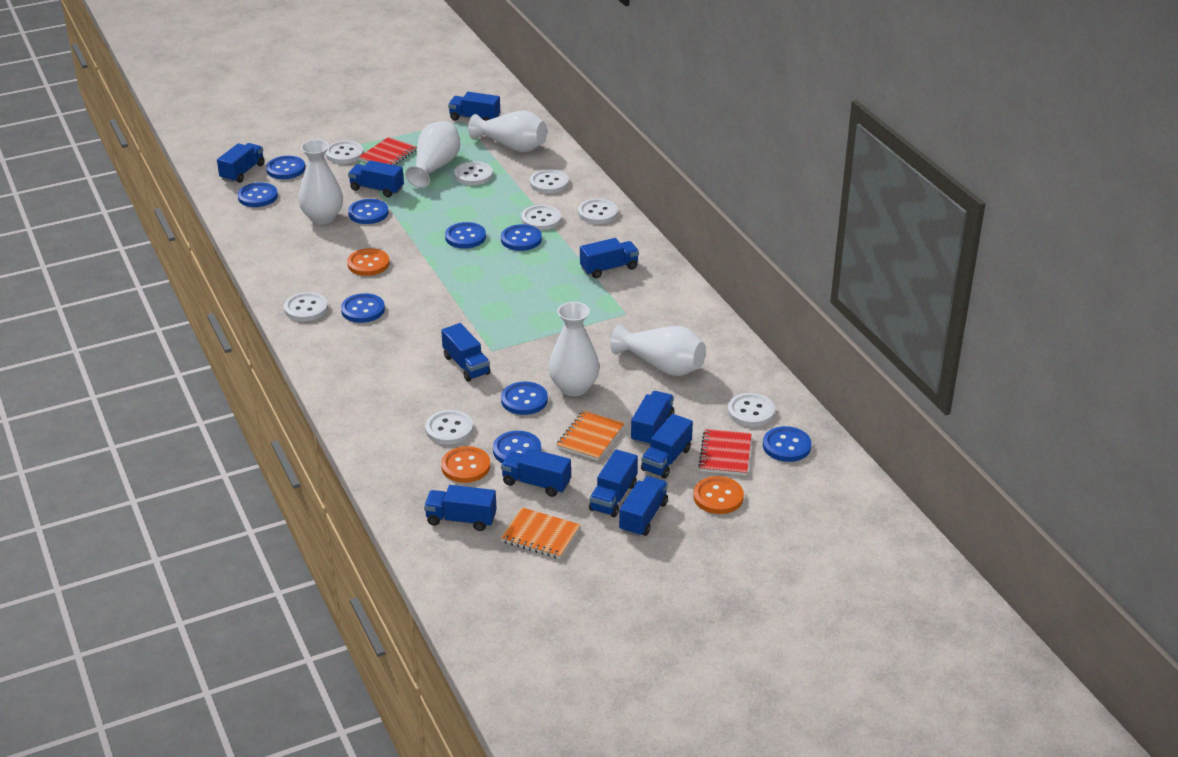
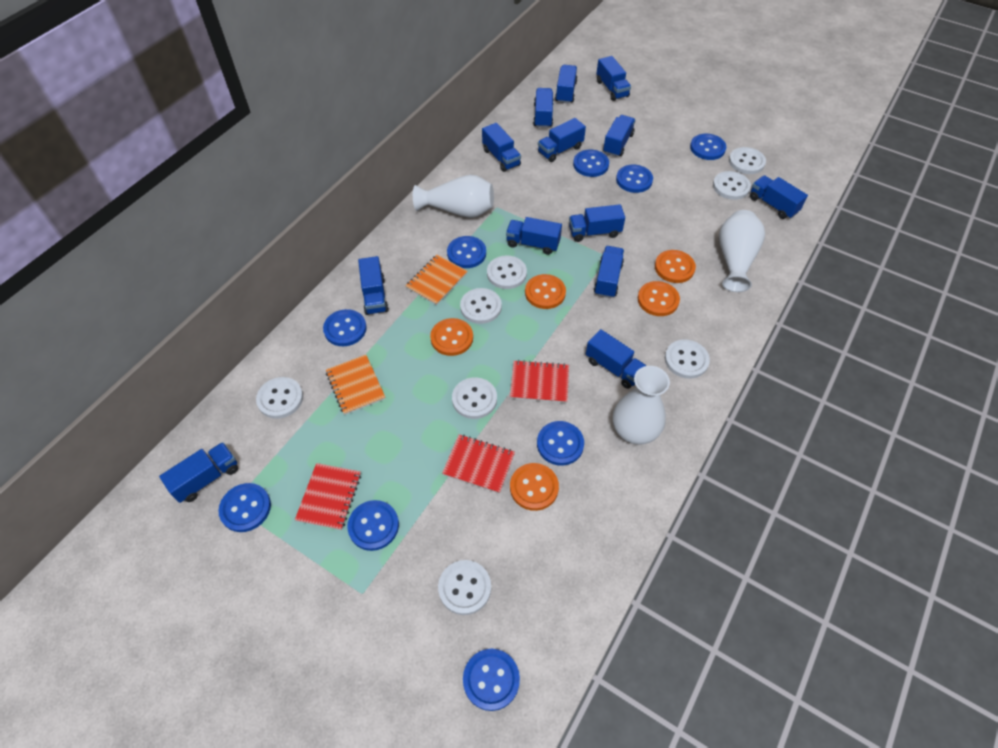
blue truck: [217,143,264,183] [348,160,404,197] [424,485,497,531] [441,323,490,382] [448,92,500,121] [501,448,571,497] [580,238,639,278] [589,449,638,517] [619,476,668,537] [631,391,674,446] [641,414,693,479] = 11 -> [159,442,238,503] [358,256,389,315] [482,123,521,172] [506,217,562,255] [533,88,554,128] [538,118,586,162] [555,65,578,103] [569,204,625,242] [586,329,646,389] [594,246,624,298] [596,56,631,101] [603,115,635,157] [750,175,808,219] = 13
orange button: [347,248,390,276] [441,446,490,483] [693,476,744,514] = 3 -> [430,318,473,356] [510,463,559,511] [525,274,566,309] [638,281,680,316] [655,250,696,283] = 5
red notebook: [359,137,417,165] [698,429,752,475] = 2 -> [295,463,361,530] [442,434,515,494] [510,360,569,403] = 3
white vase: [298,140,343,224] [405,121,460,188] [468,110,547,152] [549,302,599,396] [610,324,706,376] = 5 -> [413,175,494,218] [613,366,670,444] [719,210,765,292] = 3

